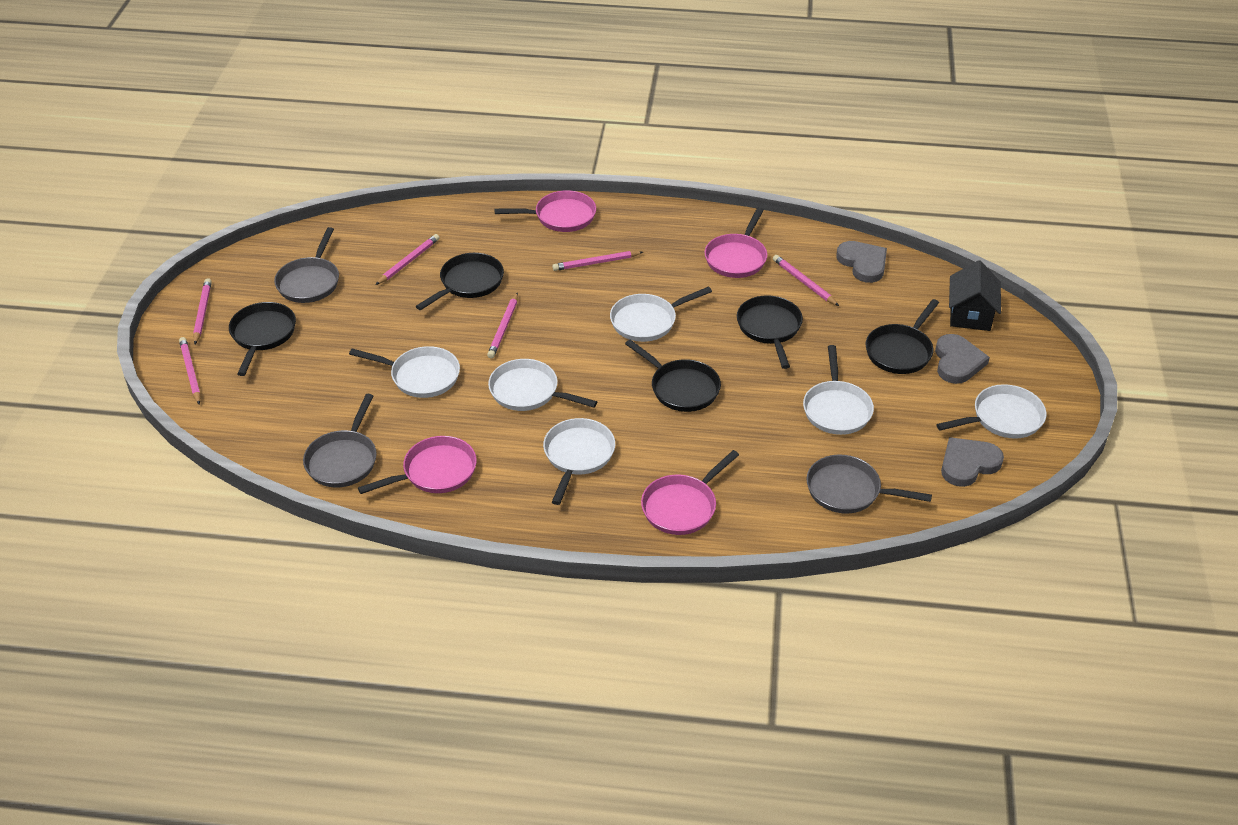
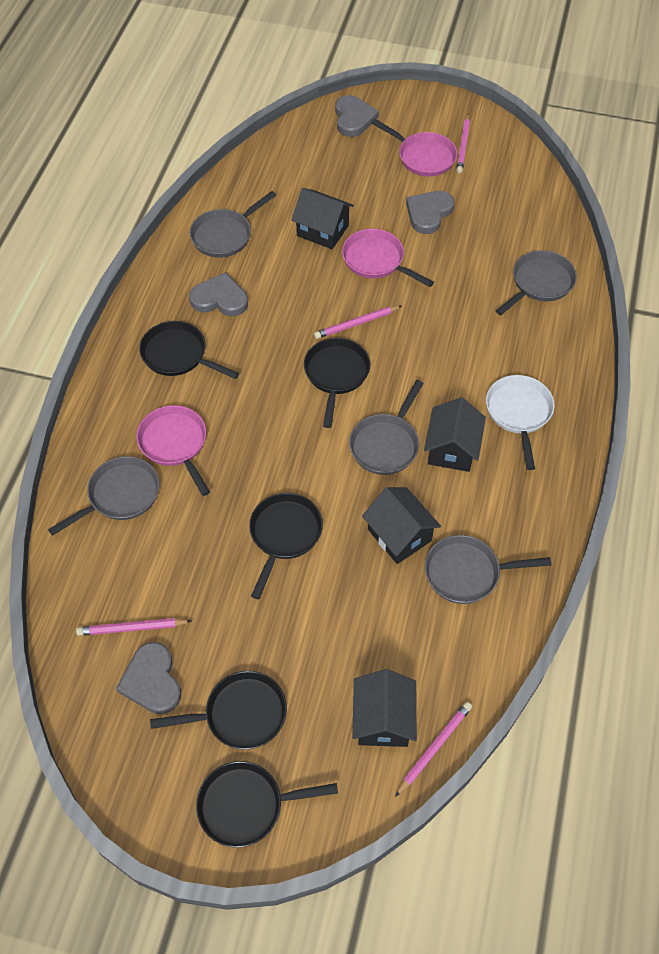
black house: [949,260,1001,331] = 1 -> [291,188,354,249] [352,669,417,747] [362,487,441,564] [424,397,486,472] = 4
grey heart: [836,241,887,283] [935,334,990,384] [941,437,1004,487] = 3 -> [116,642,181,714] [189,272,248,316] [335,95,379,137] [406,191,455,234] = 4
grey pan: [274,227,339,303] [303,394,377,488] [806,455,932,514] = 3 -> [48,456,159,536] [190,191,276,258] [349,380,424,475] [425,535,551,604] [496,250,577,315] = 5
pink pan: [358,436,477,494] [494,190,596,232] [641,450,739,535] [704,207,767,278] = 4 -> [137,405,210,496] [342,229,434,287] [372,119,457,177] = 3
pink pencil: [179,337,201,405] [193,278,212,344] [376,234,440,285] [487,292,518,358] [552,251,643,271] [773,255,839,306] = 6 -> [76,618,192,636] [314,306,402,339] [395,702,472,797] [456,114,470,173] = 4
white pan: [349,346,460,398] [488,359,597,411] [543,418,615,505] [610,286,712,342] [803,345,874,435] [936,384,1047,439] = 6 -> [486,375,555,470] = 1

